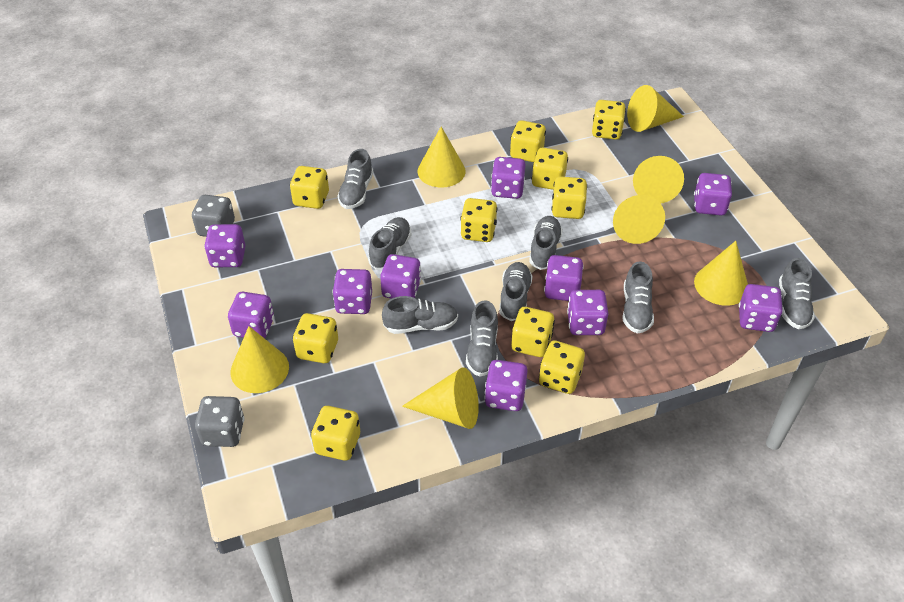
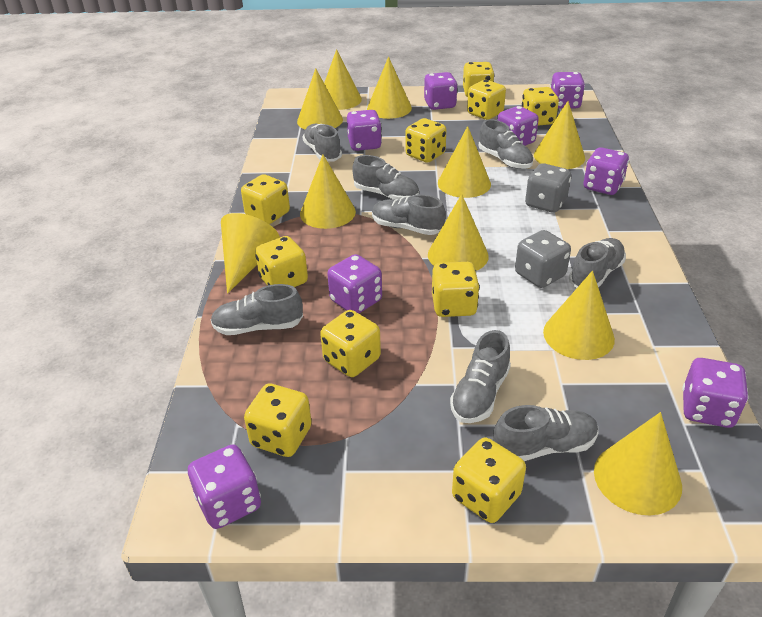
purple dice: [204,224,246,267] [228,292,274,338] [332,269,372,314] [380,254,421,299] [484,360,528,411] [491,157,526,199] [544,255,584,301] [567,290,608,335] [694,173,732,215] [739,284,783,332] = 10 -> [188,444,261,529] [327,254,382,314] [347,110,382,151] [424,72,458,110] [498,106,539,146] [551,72,585,108] [583,147,629,195] [682,358,748,428] = 8
yellow cone: [231,326,289,393] [402,367,479,429] [418,127,466,187] [613,195,665,244] [627,85,684,132] [633,156,684,204] [694,241,748,306] = 7 -> [221,213,280,294] [297,68,343,130] [300,155,356,229] [324,49,362,110] [367,57,412,119] [428,194,489,271] [438,126,491,198] [534,101,585,169] [543,271,615,360] [594,412,682,515] = 10

